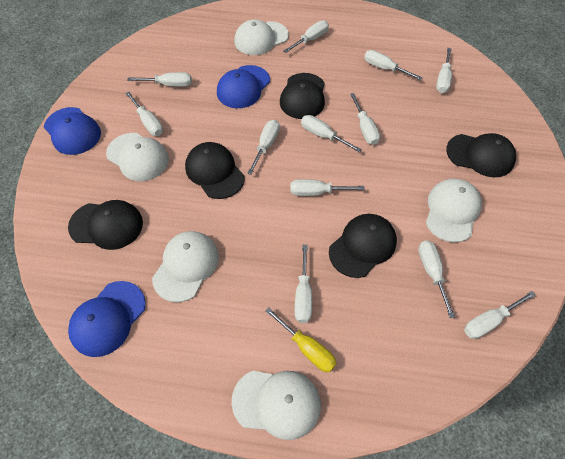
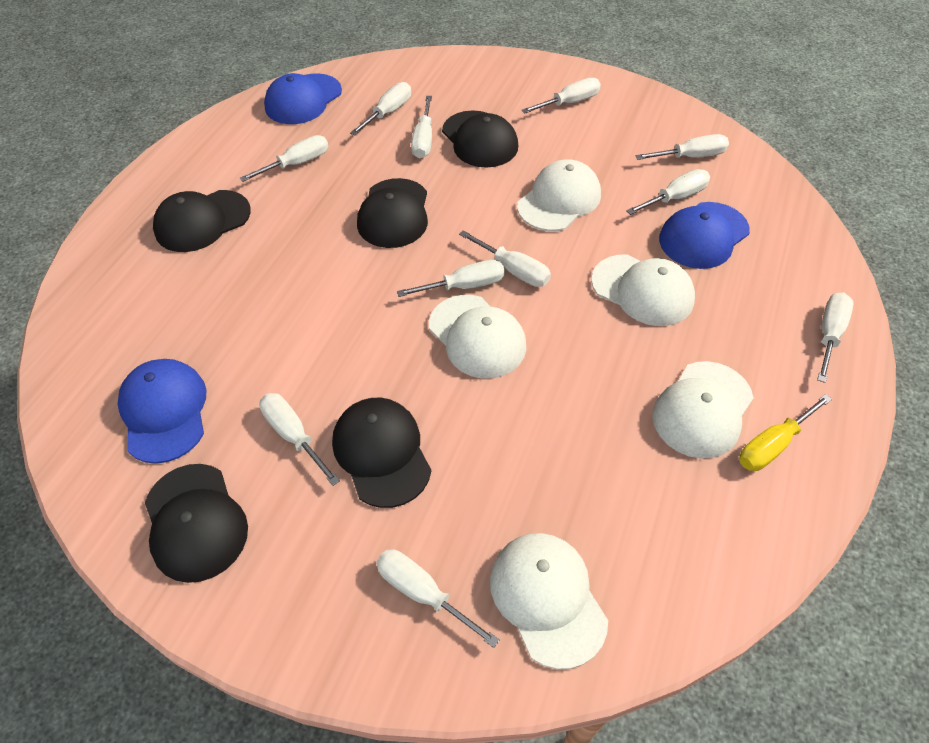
white screwdriver: [125,92,163,136] [127,72,192,87] [247,120,280,175] [284,20,329,53] [290,179,365,196] [295,245,312,323] [301,115,362,152] [350,93,380,145] [364,50,423,80] [418,240,455,318] [436,48,452,93] [464,291,536,339] = 12 -> [240,135,328,182] [259,393,340,486] [350,82,411,136] [376,549,500,648] [397,260,505,297] [411,96,432,158] [459,230,551,287] [521,78,601,114] [626,169,710,215] [636,134,729,160] [817,292,853,383] = 11

